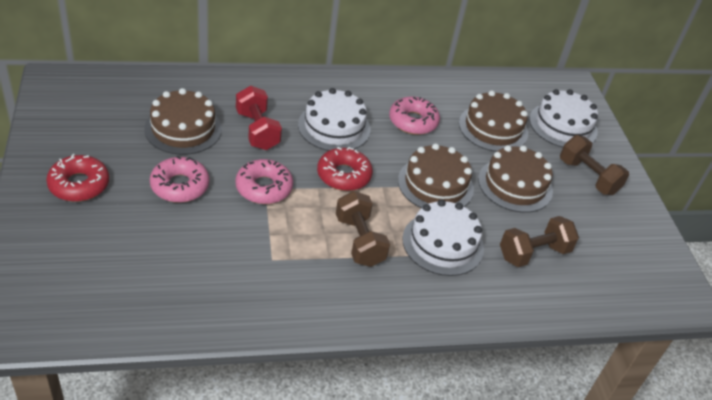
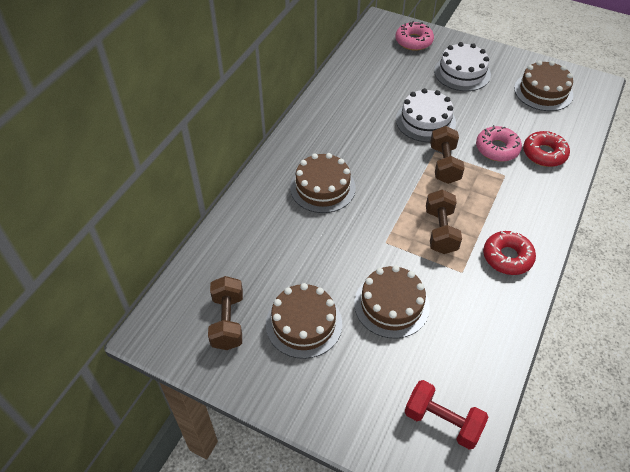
pink donut: [150,156,209,203] [235,159,293,204] [389,97,440,135] = 3 -> [395,21,434,51] [476,125,522,162] = 2
white cake: [298,88,371,151] [402,199,484,276] [529,89,598,147] = 3 -> [396,88,456,142] [434,42,491,91] = 2

